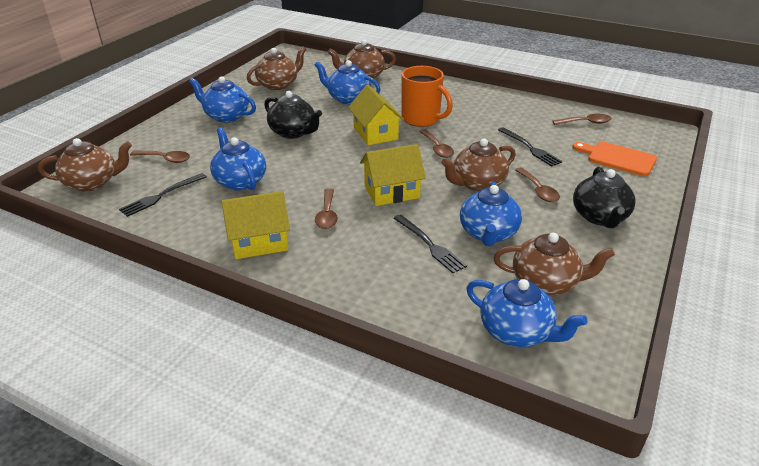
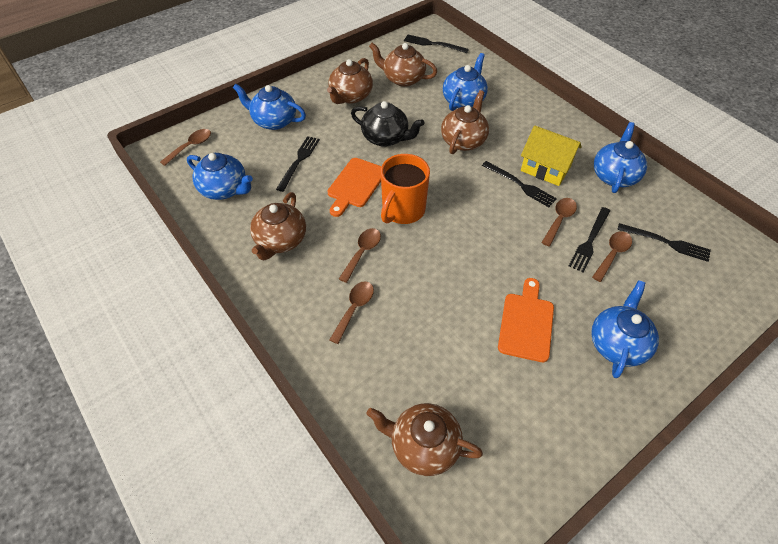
black fork: [119,173,207,217] [394,214,467,273] [498,127,562,167] = 3 -> [276,136,320,192] [404,34,469,53] [482,161,557,207] [569,207,610,273] [617,223,711,262] = 5
black teapot: [264,91,322,139] [573,167,636,228] = 2 -> [351,101,424,147] = 1
orange cutting board: [572,141,657,176] = 1 -> [327,158,382,217] [498,278,554,362] = 2
yellow house: [221,191,290,259] [348,85,404,145] [360,144,426,206] = 3 -> [521,125,582,186] = 1

